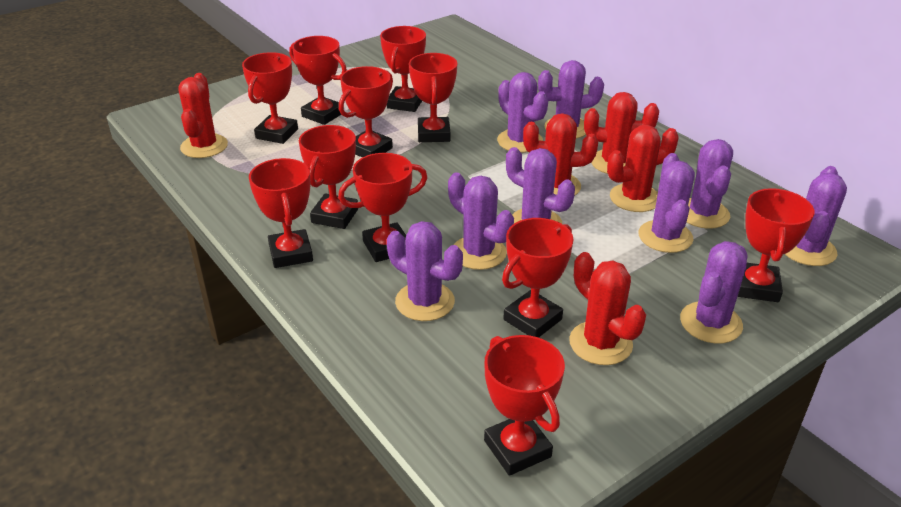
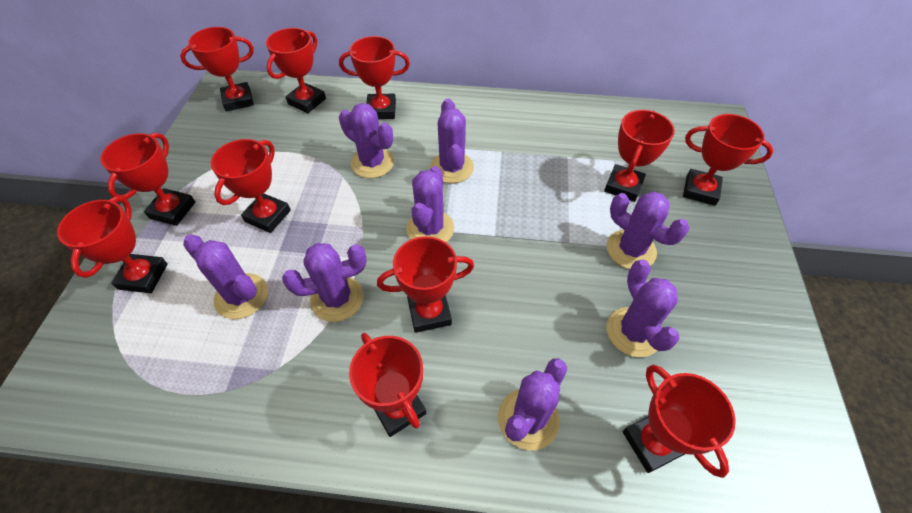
purple cactus: [387,221,463,321] [448,172,514,270] [497,72,549,153] [506,147,575,224] [538,60,604,138] [639,153,695,253] [680,241,748,344] [687,139,733,229] [785,166,847,266] = 9 -> [183,235,268,319] [282,243,367,322] [339,103,394,178] [406,166,454,242] [430,99,474,183] [498,358,567,450] [606,260,680,357] [607,191,689,269] = 8
red cactus: [178,73,228,158] [523,113,598,196] [569,252,646,365] [584,92,659,174] [607,125,679,212] = 5 -> none = 0

